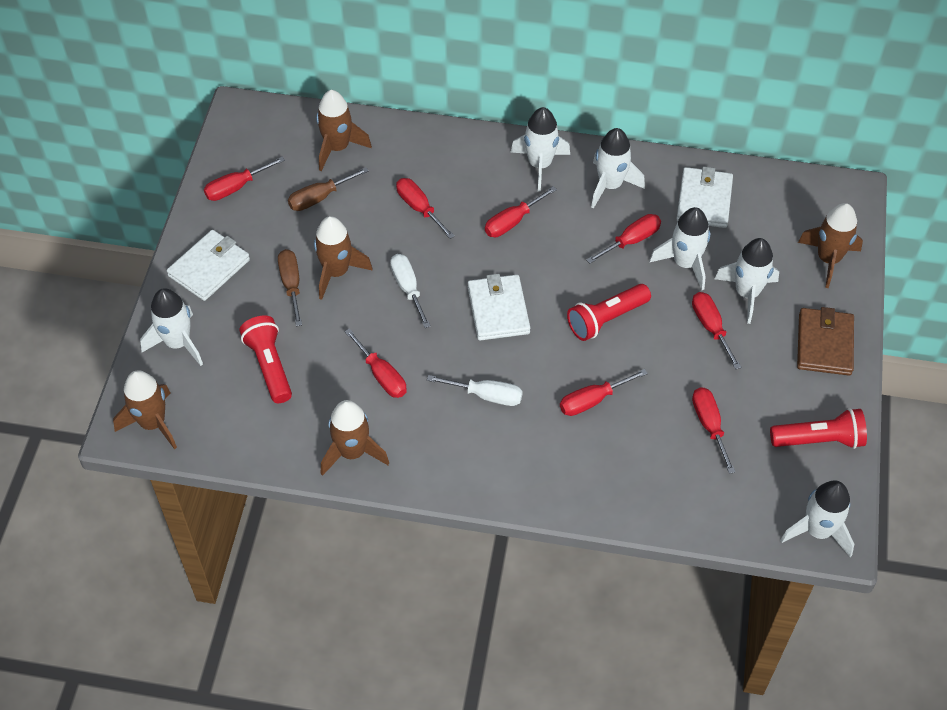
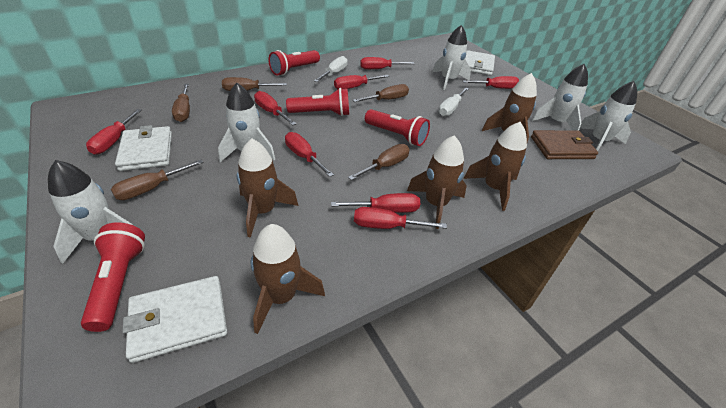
brown screwdriver: [278,249,302,326] [288,167,369,211] = 2 -> [111,160,203,200] [172,84,190,122] [222,77,287,91] [348,144,410,180] [353,84,409,102] = 5
red flashlight: [240,316,292,403] [567,284,651,341] [770,408,867,449] = 3 -> [81,223,145,332] [269,50,320,75] [286,88,349,116] [365,109,430,146] = 4
white rocket: [140,288,203,366] [511,107,570,192] [591,128,645,208] [649,207,710,290] [714,238,779,324] [780,480,854,557] = 6 -> [48,160,133,264] [218,83,275,162] [432,25,471,90] [532,64,588,131] [580,81,637,151] = 5

